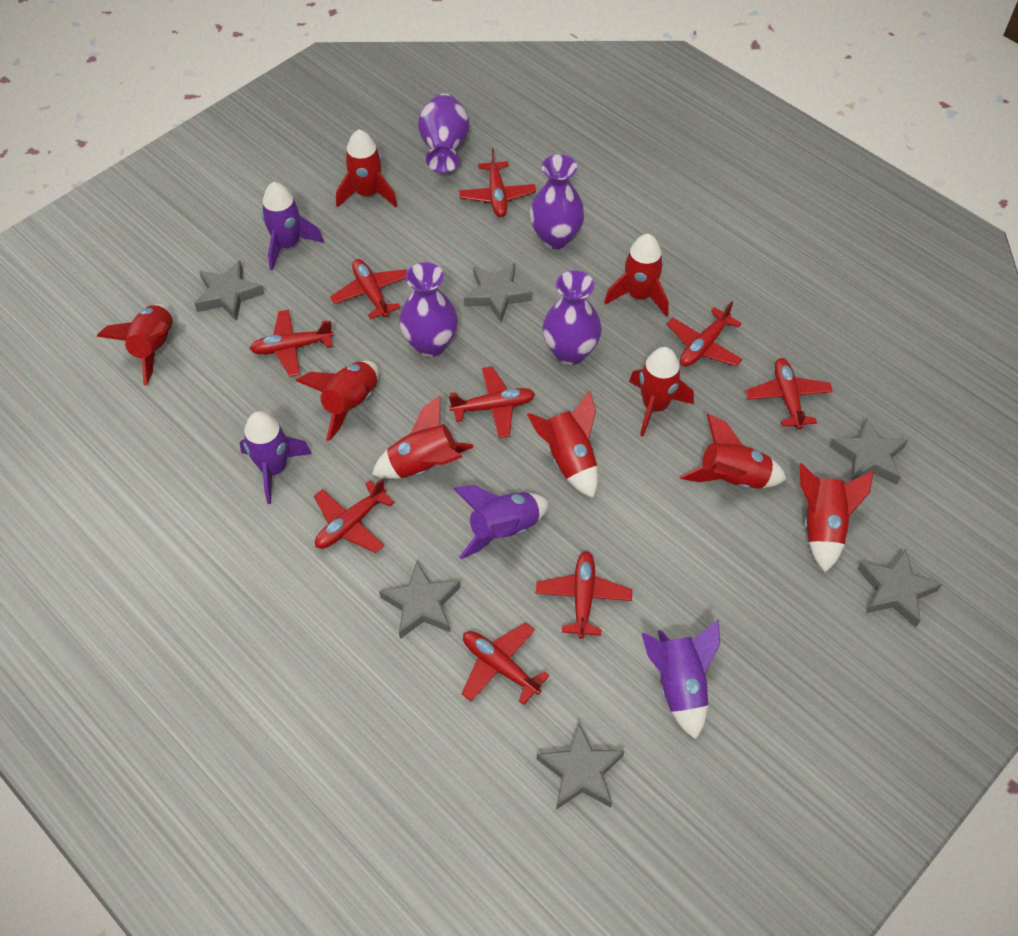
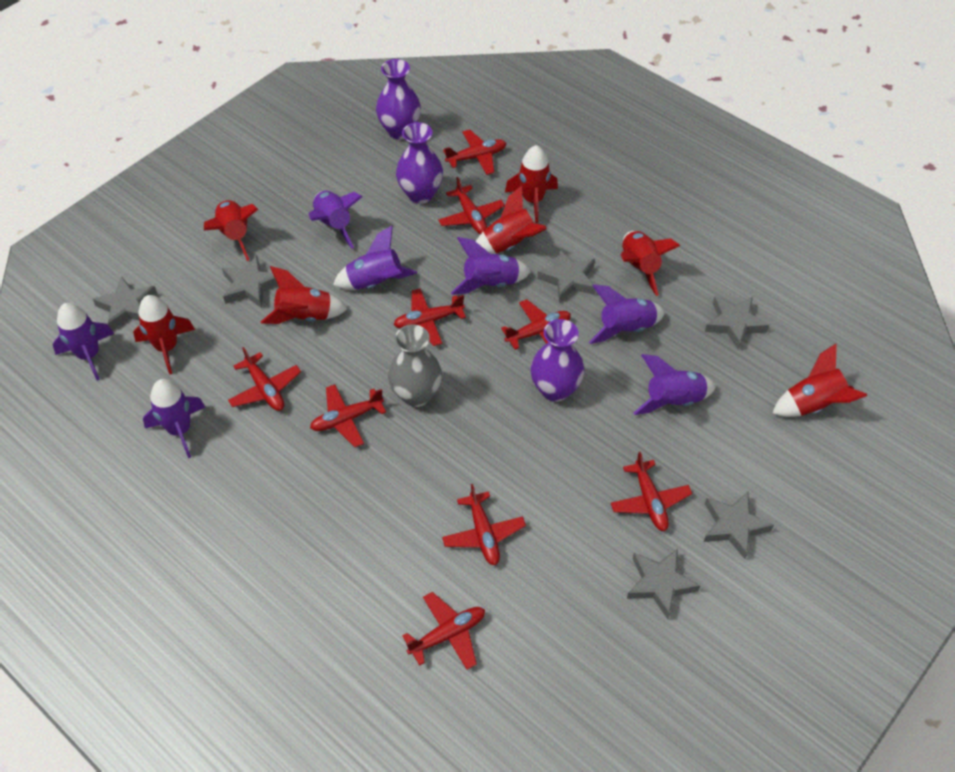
grey vase: none = 0 -> [388,324,442,407] = 1
purple rocket: [240,411,312,504] [261,182,324,271] [453,485,549,559] [641,619,720,739] = 4 -> [53,303,114,381] [143,379,205,458] [309,191,363,249] [333,226,417,290] [451,237,531,295] [589,285,665,344] [633,354,716,415] = 7
purple vase: [399,262,458,357] [418,93,470,173] [530,154,585,249] [543,270,602,365] = 4 -> [376,59,421,139] [396,122,443,204] [531,319,584,402] = 3
red rocket: [97,304,173,386] [296,361,379,441] [336,129,397,207] [372,396,474,479] [527,390,598,498] [604,234,669,317] [629,347,694,436] [680,414,787,489] [800,463,874,572] = 9 -> [133,295,195,375] [204,200,259,261] [261,266,347,324] [476,186,547,254] [505,145,558,223] [621,231,680,296] [772,343,867,417] = 7

